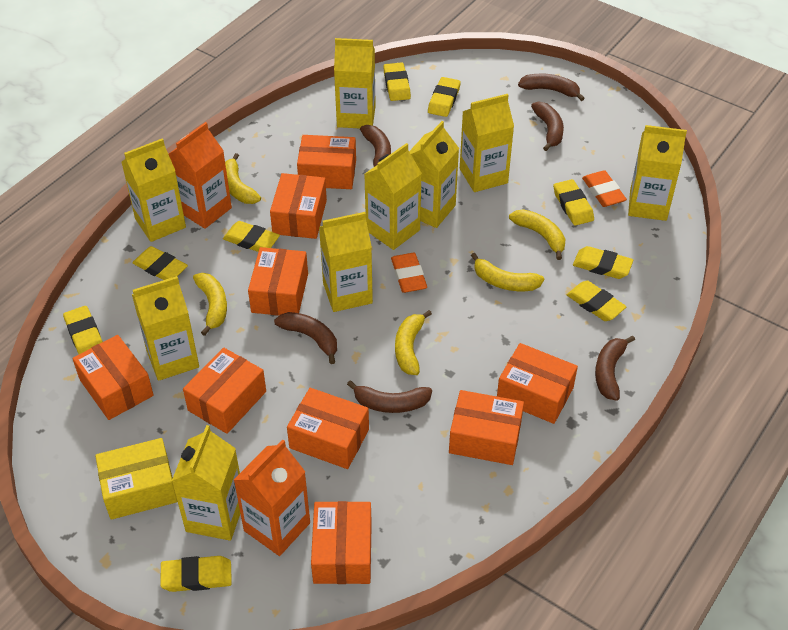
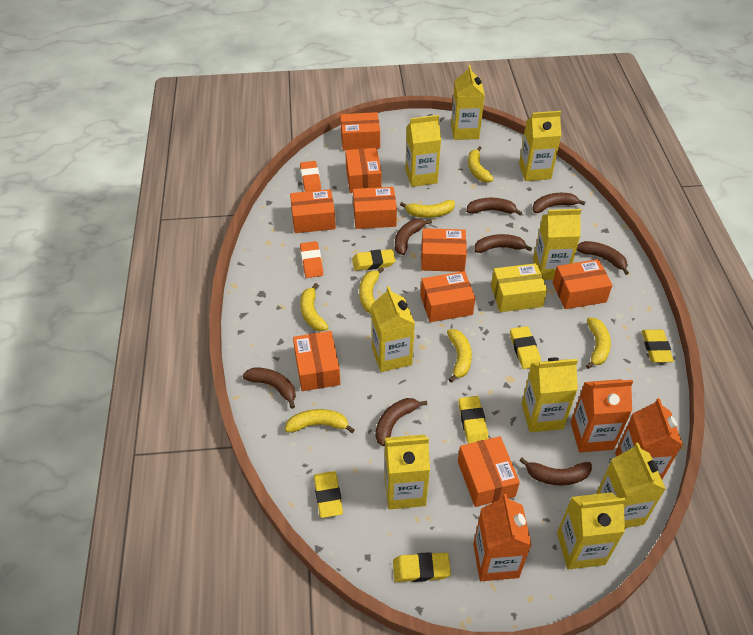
brown banana: [274,312,337,364] [347,380,432,413] [360,125,391,167] [518,74,585,101] [531,101,564,151] [595,336,635,401] = 6 -> [243,368,296,409] [375,398,427,446] [395,219,432,255] [466,198,522,215] [474,234,532,253] [519,458,592,486] [532,193,585,213] [577,241,629,275] = 8
orange carton: [169,122,232,229] [234,439,310,556] = 2 -> [473,494,531,581] [571,379,633,452] [615,398,683,479] = 3
yellow banana: [193,273,227,336] [225,153,261,204] [395,310,432,375] [471,253,544,291] [509,209,566,260] = 5 -> [285,409,355,433] [300,283,329,332] [359,267,384,314] [400,200,455,218] [447,329,472,383] [468,146,494,183] [586,318,611,369] = 7
yellow eraser: [63,306,103,354] [132,246,188,280] [160,556,232,592] [223,221,280,252] [383,62,411,101] [428,77,461,117] [553,179,594,226] [567,281,626,321] [573,246,634,279] = 9 -> [314,471,343,518] [352,249,396,271] [393,552,451,582] [458,396,488,444] [510,326,541,369] [642,330,674,363] = 6

